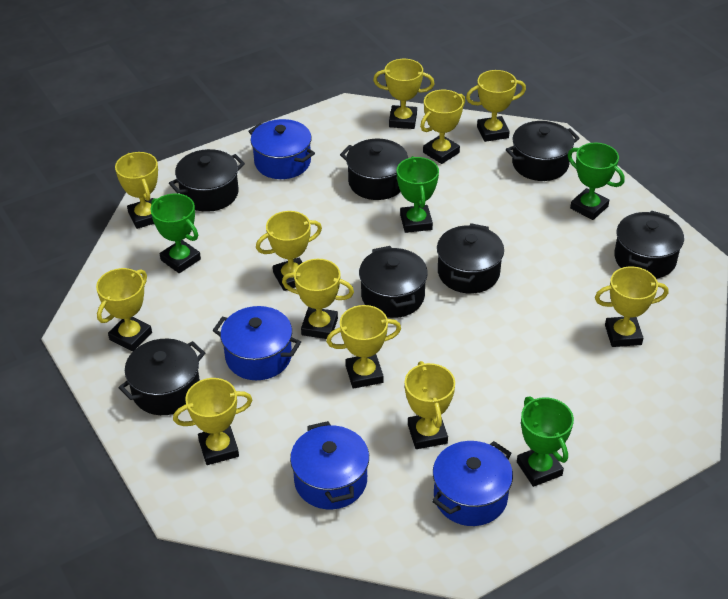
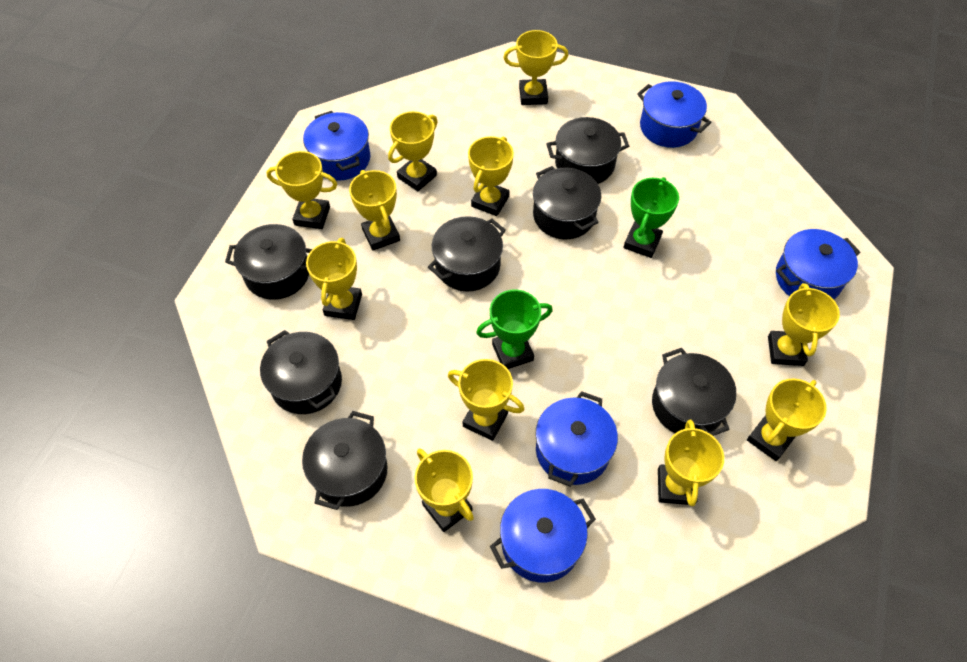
blue pot: [213,306,301,380] [248,119,315,179] [290,421,369,509] [432,441,513,526] = 4 -> [303,111,370,181] [490,489,596,583] [535,391,618,487] [637,81,711,148] [776,229,860,300] = 5
green trophy: [151,194,201,273] [396,156,439,233] [517,397,574,487] [568,143,625,220] = 4 -> [476,290,553,369] [624,177,679,258] = 2

